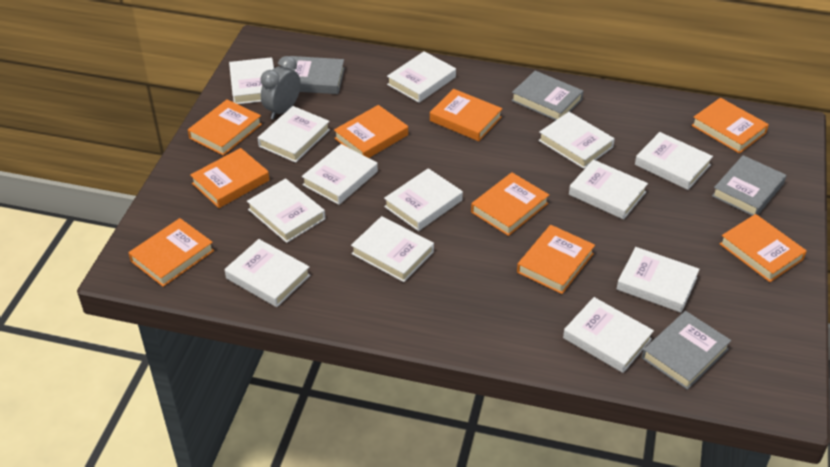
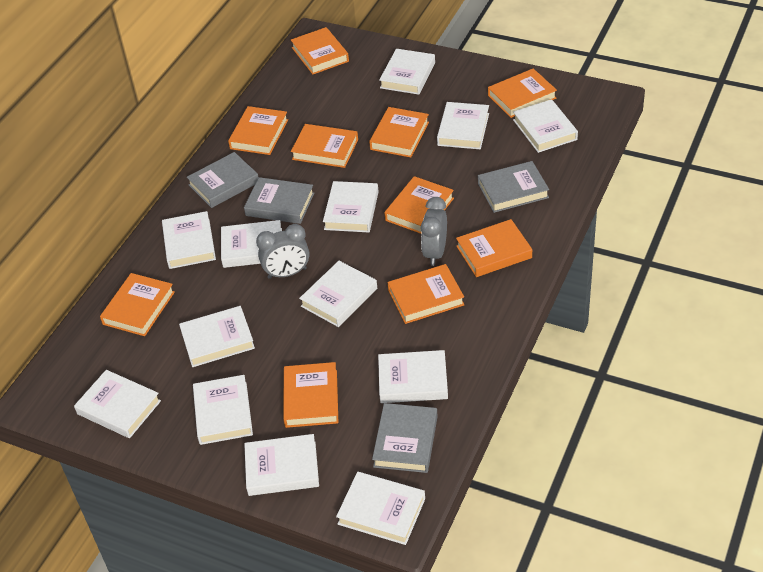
grey clock: [260,56,301,120] = 1 -> [256,224,310,279] [421,197,447,266] = 2
orange book: [128,218,214,287] [188,99,262,156] [190,148,269,208] [334,105,408,158] [430,89,503,141] [471,172,549,236] [517,225,595,294] [691,98,769,154] [720,214,807,282] = 9 -> [100,273,175,336] [228,106,288,155] [283,362,338,428] [291,27,349,75] [291,124,358,168] [369,107,429,157] [384,176,454,234] [388,264,465,324] [456,219,532,277] [488,68,557,118] = 10

